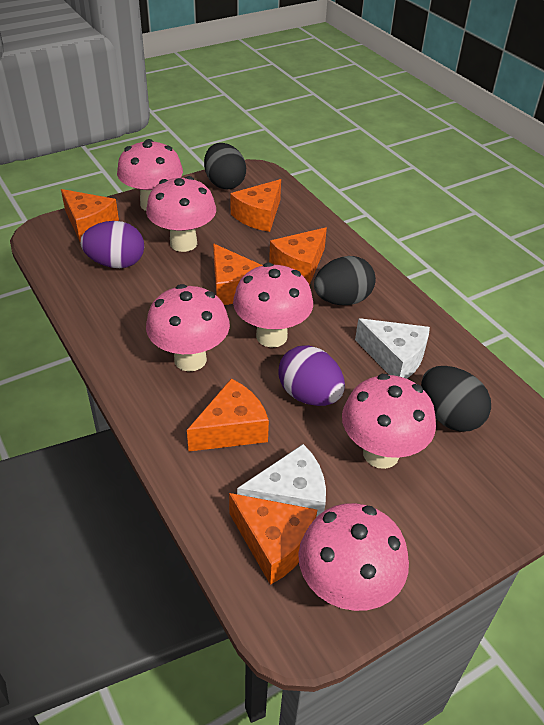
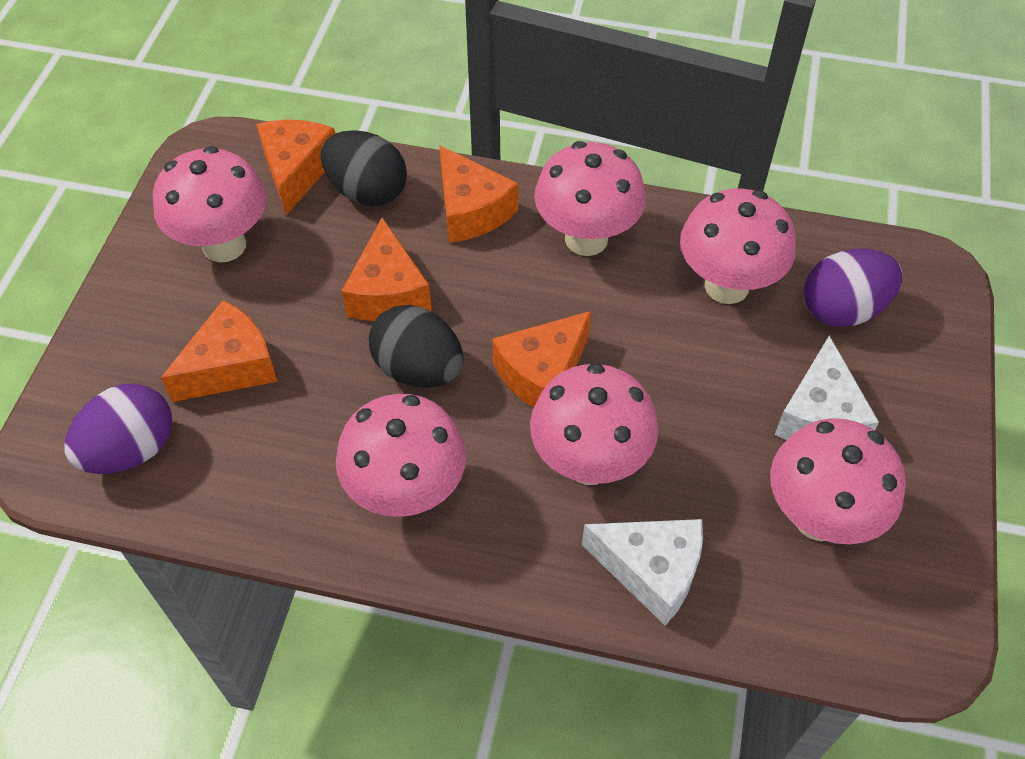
black egg: [204,143,246,190] [314,256,376,305] [421,366,491,432] = 3 -> [320,130,407,206] [369,305,464,388] = 2
orange cheese: [61,189,119,241] [187,379,269,451] [213,244,263,305] [229,493,317,585] [230,179,281,232] [269,227,327,285] = 6 -> [161,300,277,402] [256,120,335,215] [341,217,432,321] [440,145,518,243] [492,311,592,408] = 5

